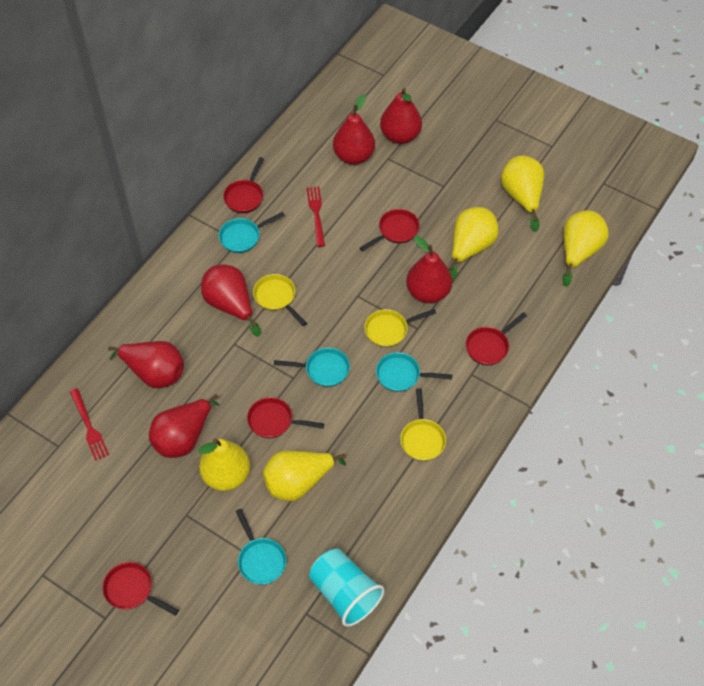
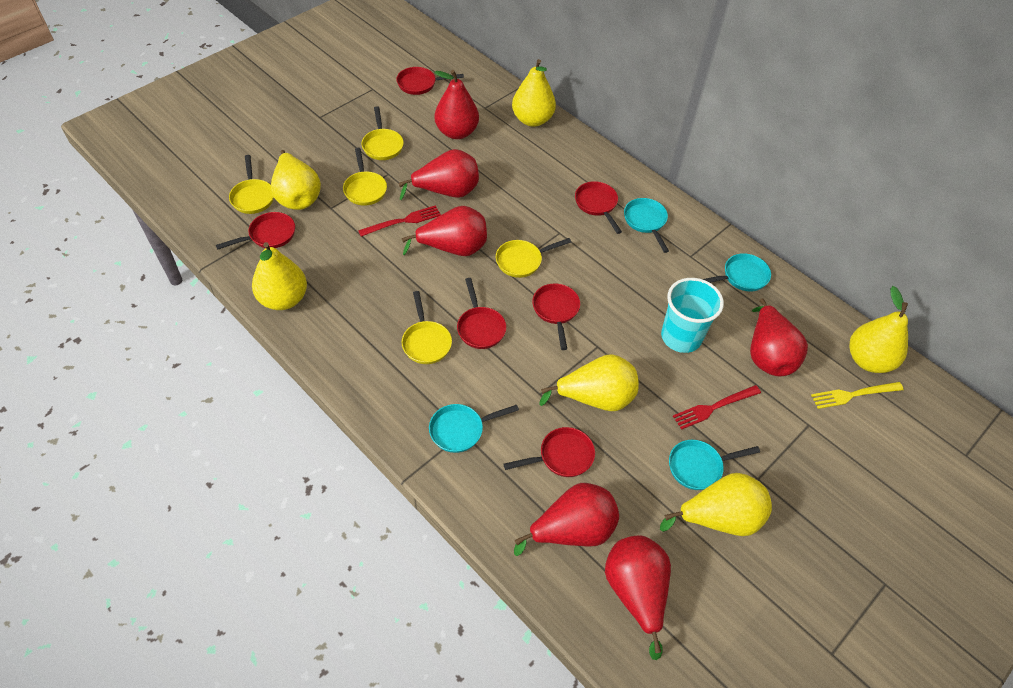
red pan: [102,562,179,616] [223,157,264,213] [247,397,324,438] [360,209,420,251] [466,312,527,365] = 5 -> [216,212,295,249] [396,67,464,95] [457,278,506,349] [503,427,595,477] [532,283,580,350] [575,181,622,234] = 6
yellow fork: none = 0 -> [811,382,904,409] = 1
yellow pan: [253,274,307,326] [364,309,436,347] [400,388,446,461] = 3 -> [229,155,274,214] [343,148,387,206] [362,106,404,160] [402,291,452,364] [496,238,571,278] = 5
yellow pear: [199,438,250,491] [263,451,346,501] [449,207,499,281] [501,156,544,232] [563,210,608,287] = 5 -> [252,242,307,310] [271,150,321,210] [512,59,556,127] [539,354,639,411] [660,473,772,536] [849,286,908,373] = 6

